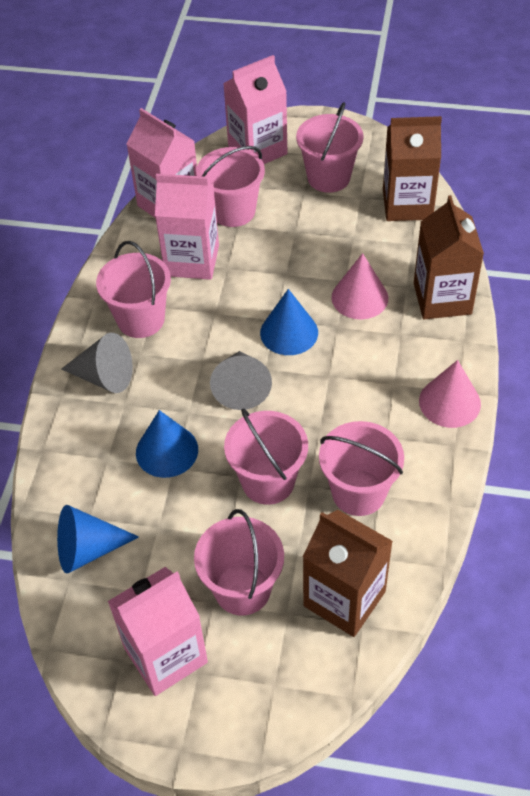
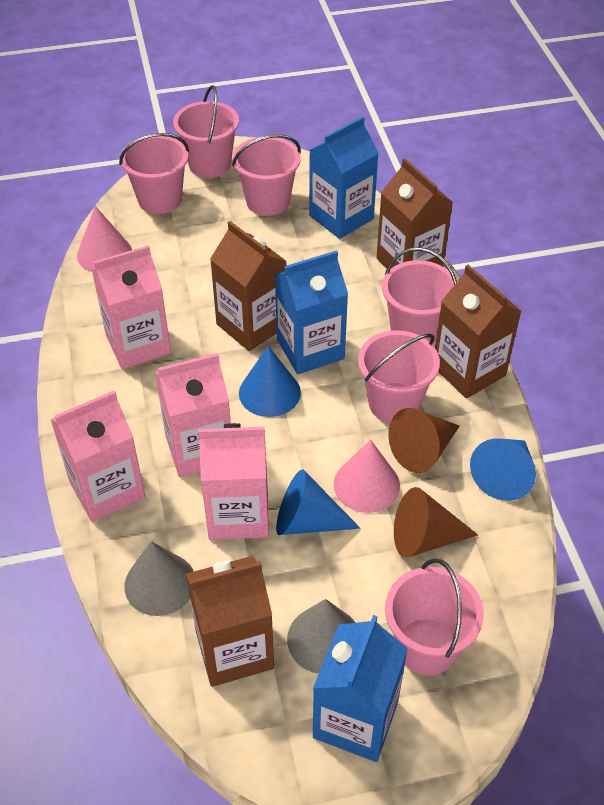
blue carton: none = 0 -> [275,250,348,374] [309,116,379,239] [313,615,408,762] = 3
brown carton: [303,510,393,637] [383,116,442,221] [414,195,484,319] = 3 -> [186,556,274,687] [210,221,287,351] [376,158,453,268] [435,265,522,399] = 4
brown cone: none = 0 -> [388,408,460,473] [394,487,478,557] = 2

